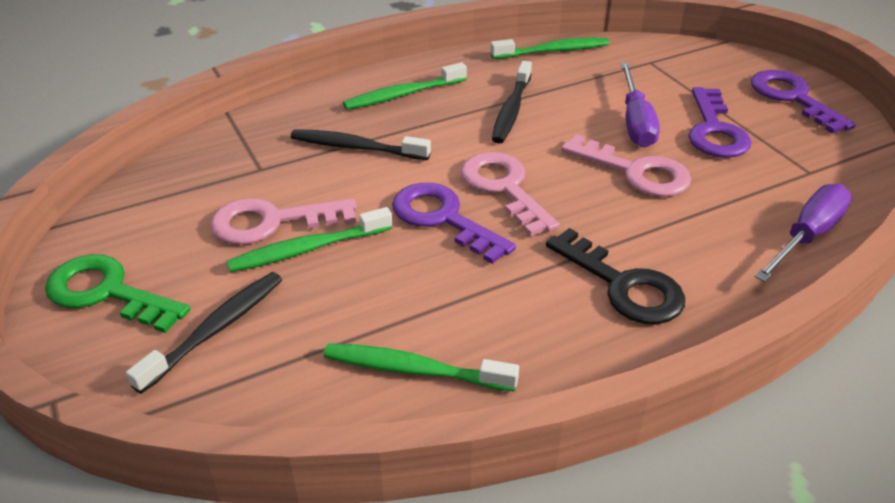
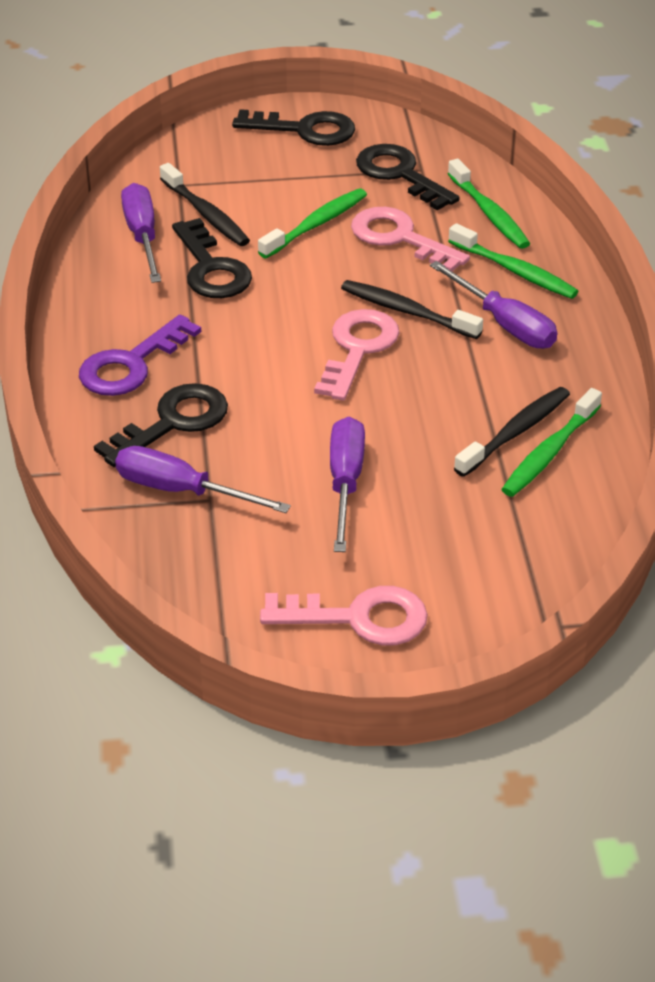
black key: [546,228,685,324] = 1 -> [94,383,228,467] [172,218,252,298] [232,109,355,146] [356,144,460,210] = 4
green key: [45,254,190,333] = 1 -> none = 0
purple key: [392,183,516,264] [688,87,751,158] [751,70,856,134] = 3 -> [79,314,201,396] = 1
purple screwdriver: [621,63,660,148] [754,184,852,282] = 2 -> [115,446,291,513] [121,183,161,283] [330,417,365,552] [430,261,557,349] = 4

